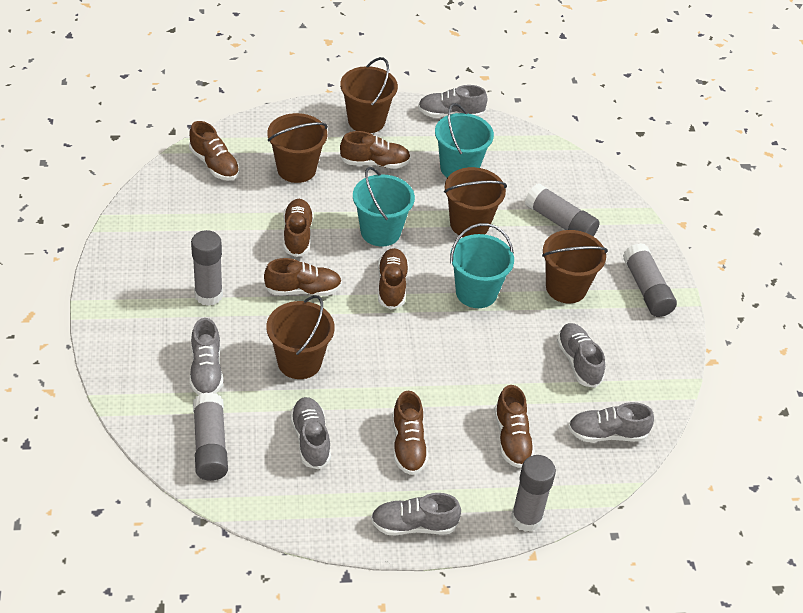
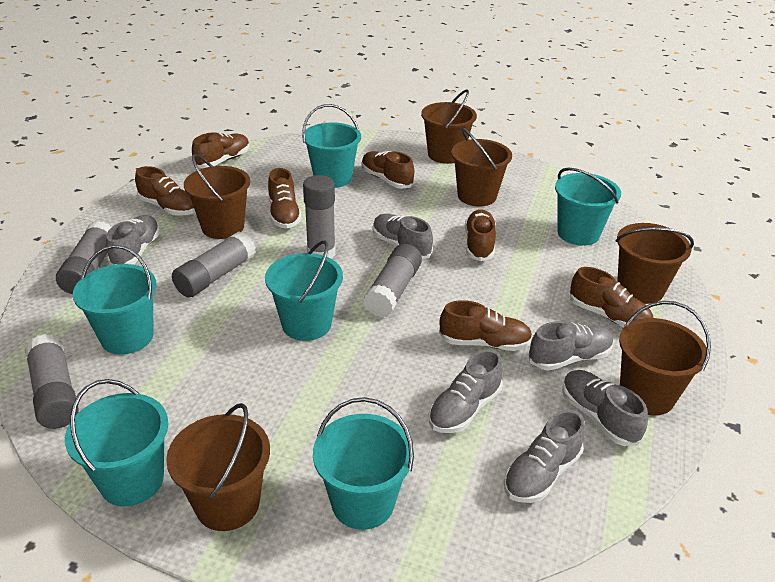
brown bucket: [266,295,335,379] [267,113,328,183] [340,57,398,133] [444,167,507,237] [542,230,608,303] = 5 -> [166,403,270,531] [184,154,250,239] [421,89,477,164] [451,128,512,207] [616,223,694,304] [619,301,711,415] = 6
turquoise bucket: [353,167,415,247] [435,103,494,178] [450,223,514,308] = 3 -> [65,379,168,506] [73,245,157,354] [265,240,343,341] [302,104,361,188] [313,397,414,530] [555,168,621,246] = 6

